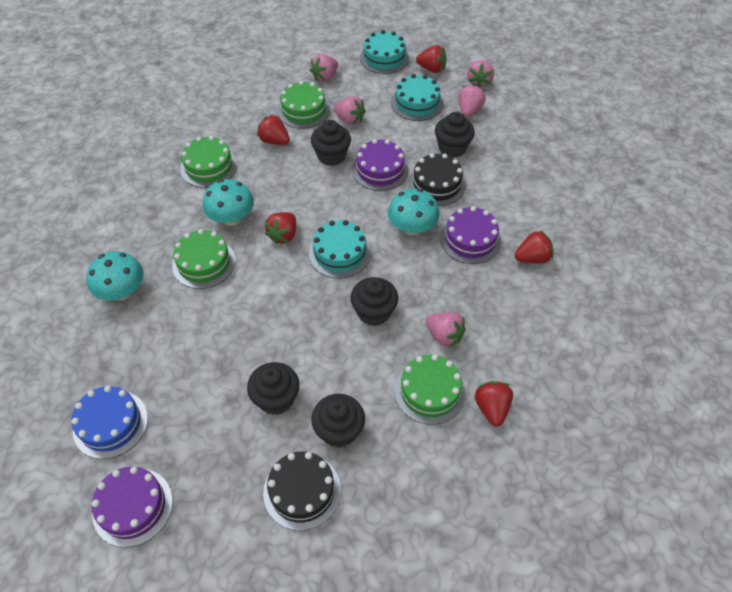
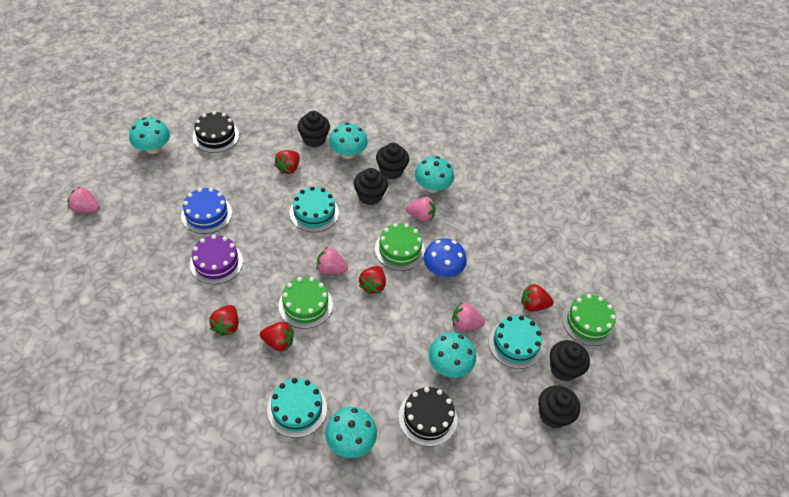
blue mushroom: none = 0 -> [423,238,467,277] = 1
green cake: [172,229,236,289] [180,136,237,188] [277,81,330,129] [395,354,466,425] = 4 -> [278,277,333,329] [375,223,425,271] [562,294,616,346] = 3
pink strawberry: [309,54,338,82] [334,96,366,125] [426,312,466,348] [458,84,486,117] [467,60,494,88] = 5 -> [67,187,100,213] [316,247,348,274] [406,197,435,222] [452,302,485,331] = 4
purple cake: [92,467,173,547] [352,139,409,191] [440,206,501,264] = 3 -> [190,235,243,285] = 1
turquoise mushroom: [87,251,144,300] [203,179,254,226] [388,189,439,236] = 3 -> [129,117,170,154] [325,407,377,458] [329,123,368,159] [415,156,454,193] [429,332,476,378] = 5

